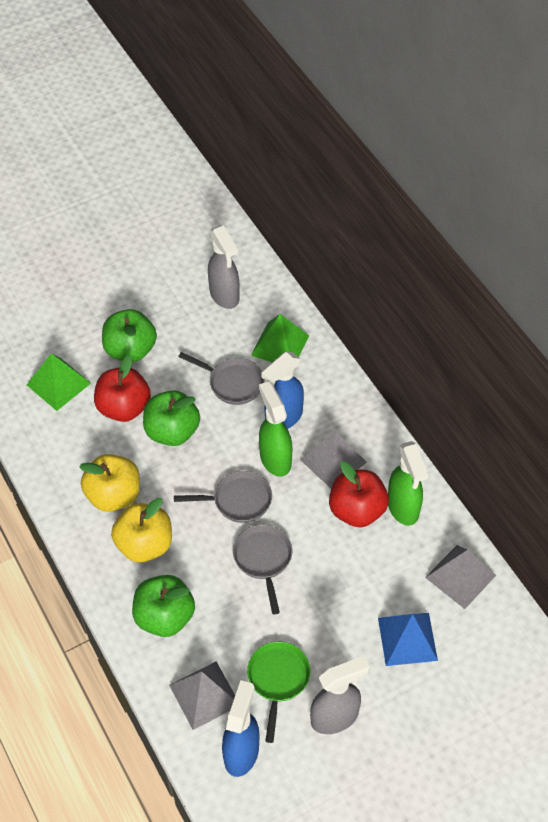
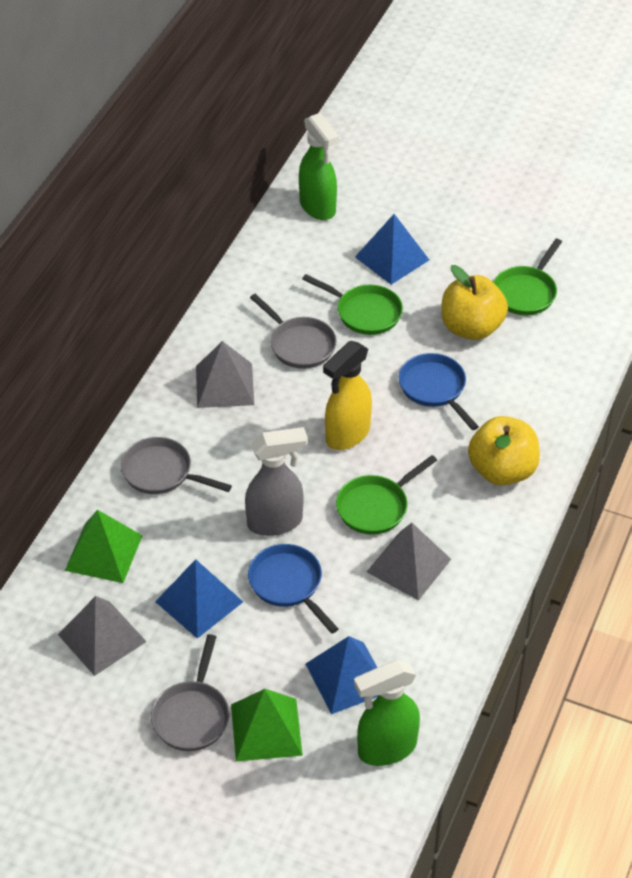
blue pan: none = 0 -> [248,544,339,634] [398,353,479,430] = 2
blue pyramid: [378,613,438,666] = 1 -> [155,559,243,639] [306,636,378,714] [355,214,429,285] = 3
blue spray bottle: [222,680,259,777] [262,352,304,429] = 2 -> none = 0
green apple: [102,309,157,362] [132,575,195,637] [143,390,200,446] = 3 -> none = 0
green pan: [247,641,310,743] = 1 -> [302,274,403,335] [336,455,437,535] [493,239,562,315] = 3
grey spray bottle: [208,225,240,309] [310,656,370,734] = 2 -> [245,427,308,536] = 1
red apple: [94,355,151,422] [329,461,389,528] = 2 -> none = 0
yellow spray bottle: none = 0 -> [323,341,372,450] = 1

